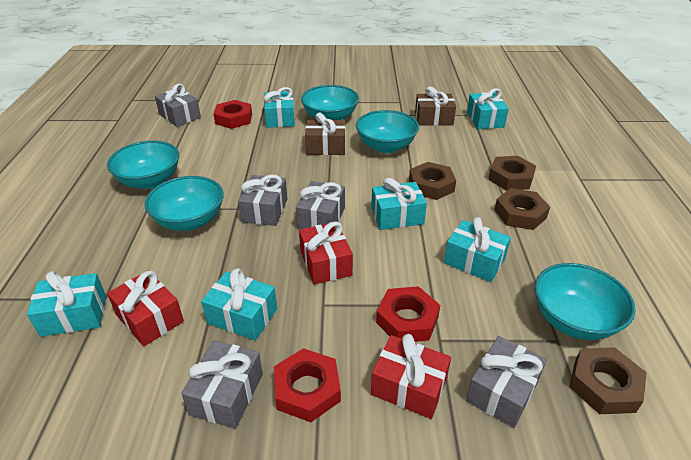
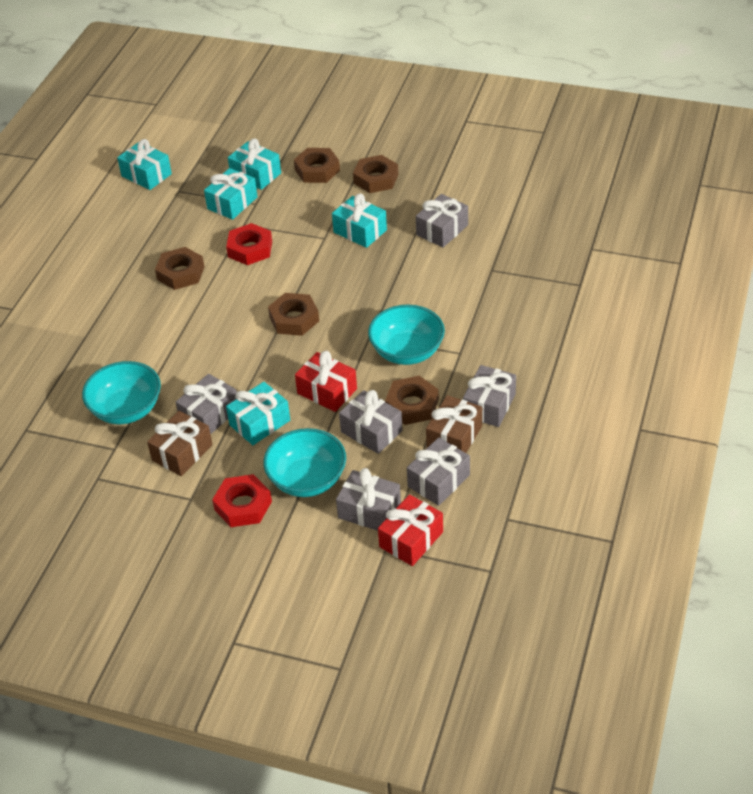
brown nut: [409,162,456,200] [488,156,536,191] [494,188,550,230] [569,347,647,414] = 4 -> [155,247,205,290] [268,293,319,336] [294,148,340,183] [353,155,398,193] [385,376,439,425] = 5
grey gift: [155,84,201,127] [181,341,263,429] [238,175,287,226] [296,181,345,229] [466,336,547,428] = 5 -> [176,374,237,434] [336,468,401,531] [339,390,403,454] [407,437,470,506] [416,194,468,248] [463,365,516,427] = 6
red gift: [107,271,184,346] [299,221,353,285] [371,334,451,419] = 3 -> [295,351,357,412] [378,494,443,566] = 2
red nut: [214,100,252,129] [274,348,341,422] [376,286,440,342] = 3 -> [212,474,272,527] [226,223,272,265] = 2
turquoise bowl: [107,141,179,189] [145,176,224,231] [301,85,359,120] [356,110,419,153] [535,263,636,340] = 5 -> [82,361,161,424] [263,428,346,497] [368,304,445,365] = 3
turquoise gift: [27,271,106,337] [201,268,277,340] [264,87,295,128] [371,178,427,230] [444,217,511,282] [467,88,509,129] = 6 -> [117,139,172,190] [204,168,258,220] [226,382,290,445] [228,138,281,190] [332,194,387,248] = 5

